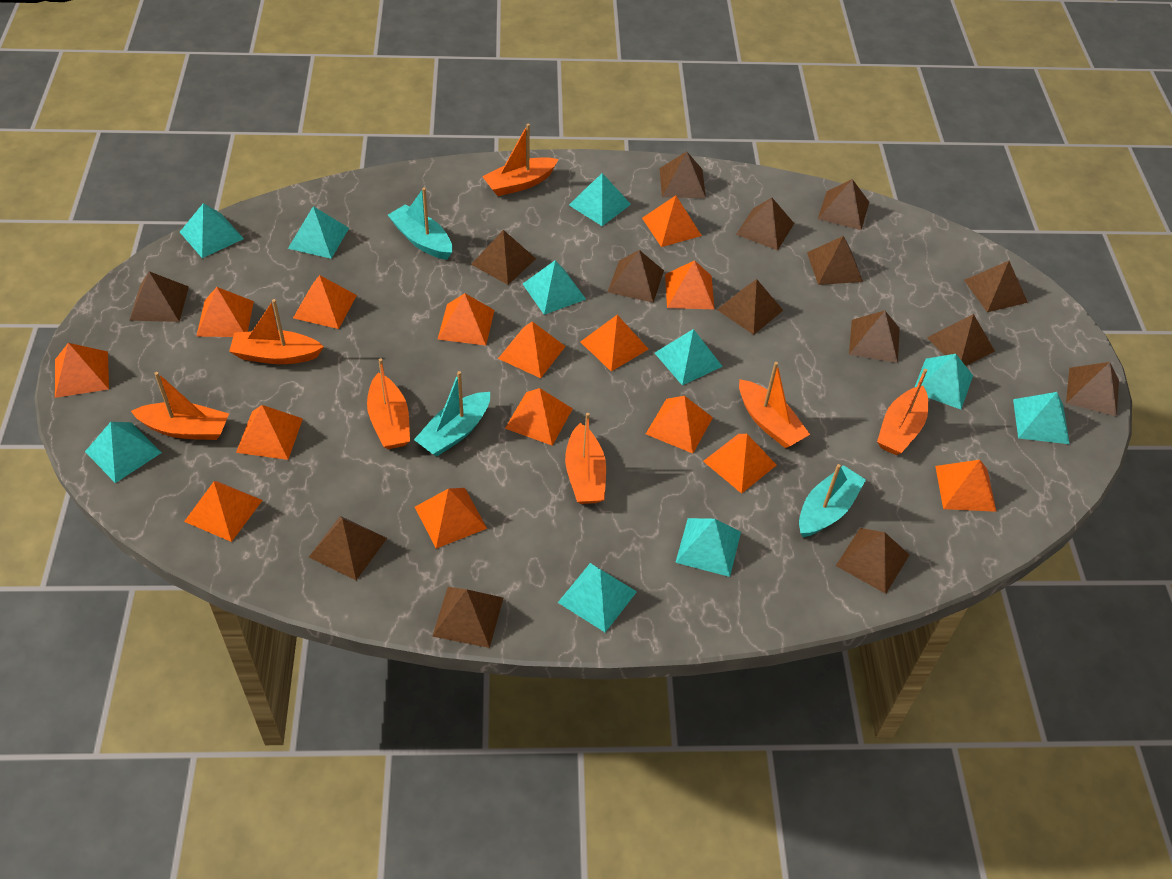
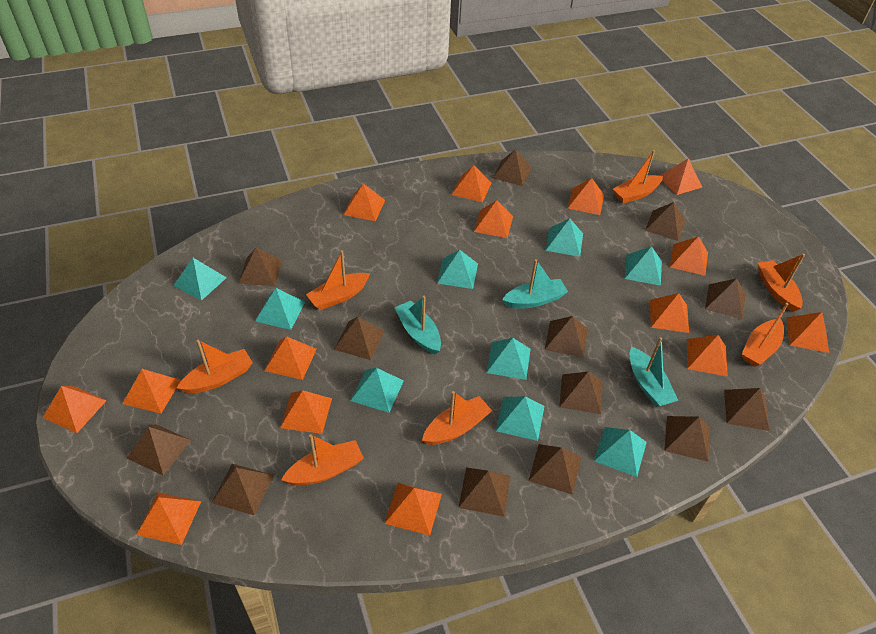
brown pyramid: [129,271,189,322] [309,516,387,580] [432,587,503,648] [471,230,536,285] [608,250,664,303] [660,151,706,198] [717,279,783,335] [736,198,794,250] [807,236,863,285] [818,179,869,230] [836,528,909,594] [849,311,900,363] [927,314,995,366] [964,261,1028,312] [1066,362,1119,416] = 15 -> [127,424,191,475] [212,464,274,516] [238,248,282,286] [334,317,385,360] [458,468,510,517] [493,149,531,186] [528,444,581,495] [545,316,588,358] [559,371,603,414] [645,202,685,241] [664,416,710,462] [705,278,746,320] [724,388,770,431] = 13
turquoise pyramid: [85,422,162,483] [180,203,244,258] [288,206,349,259] [523,260,586,315] [558,563,637,632] [569,173,631,226] [655,329,723,385] [675,518,741,577] [914,354,973,409] [1013,392,1070,444] = 10 -> [173,258,227,301] [255,288,305,330] [350,368,404,413] [437,250,478,289] [486,338,531,380] [496,396,544,441] [545,218,583,257] [594,427,647,477] [625,246,662,286] = 9

